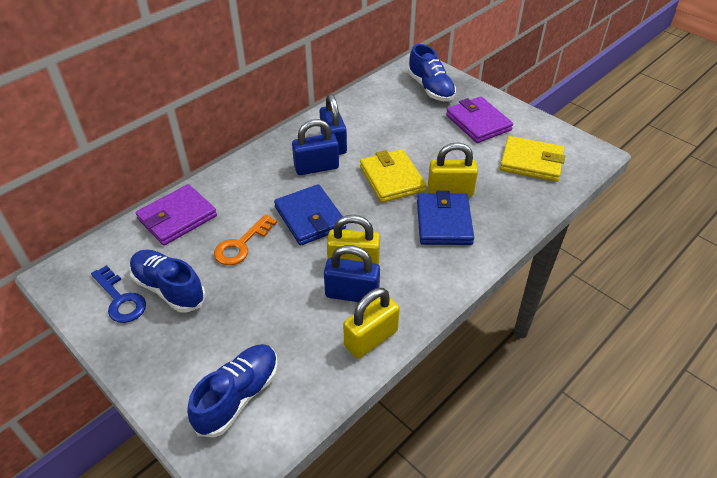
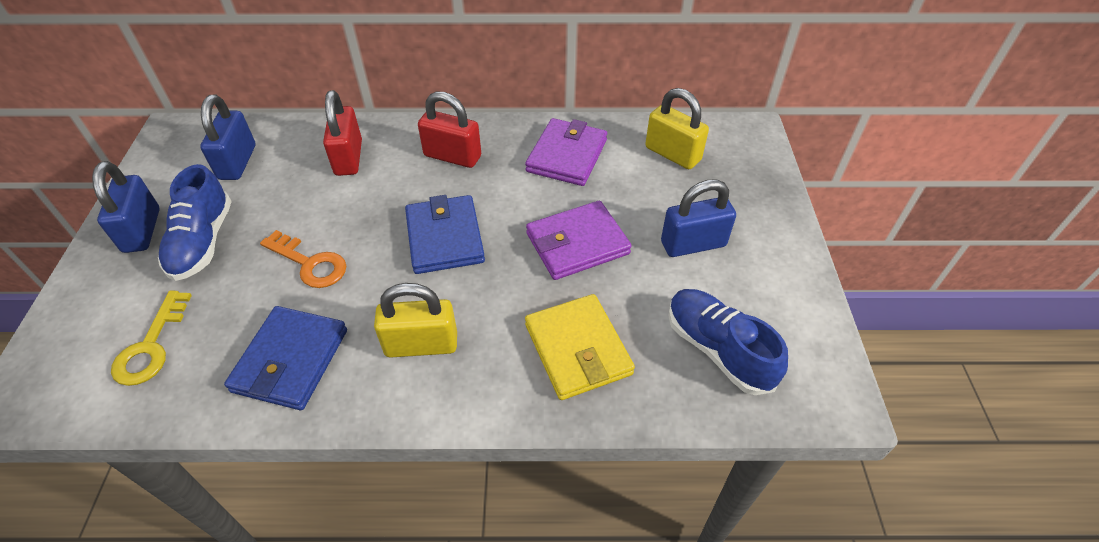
blue key: [91,265,146,323] = 1 -> none = 0
blue shoe: [129,250,206,313] [187,344,278,437] [408,44,456,101] = 3 -> [158,164,232,281] [668,289,788,395] = 2
red padlock: none = 0 -> [323,90,362,176] [418,91,481,168] = 2
yellow key: none = 0 -> [111,291,192,386] = 1
yellow padlock: [327,215,380,265] [343,288,400,359] [428,142,478,196] = 3 -> [374,283,457,358] [645,88,709,169] = 2
yellow wallet: [360,149,426,203] [500,136,565,182] = 2 -> [525,294,635,400] = 1

